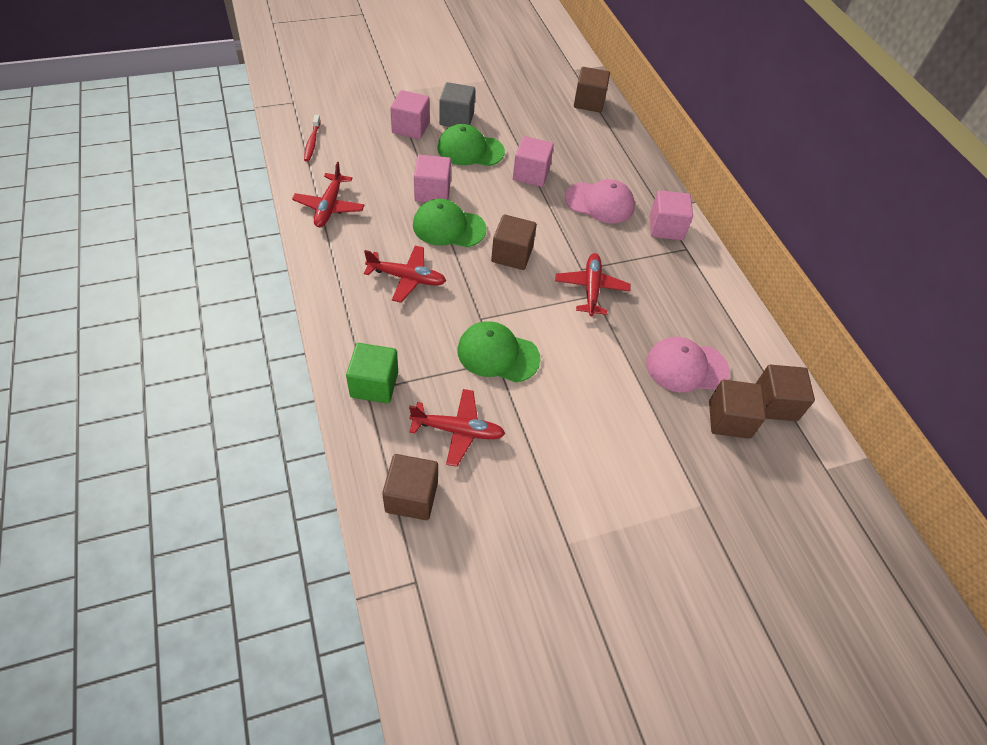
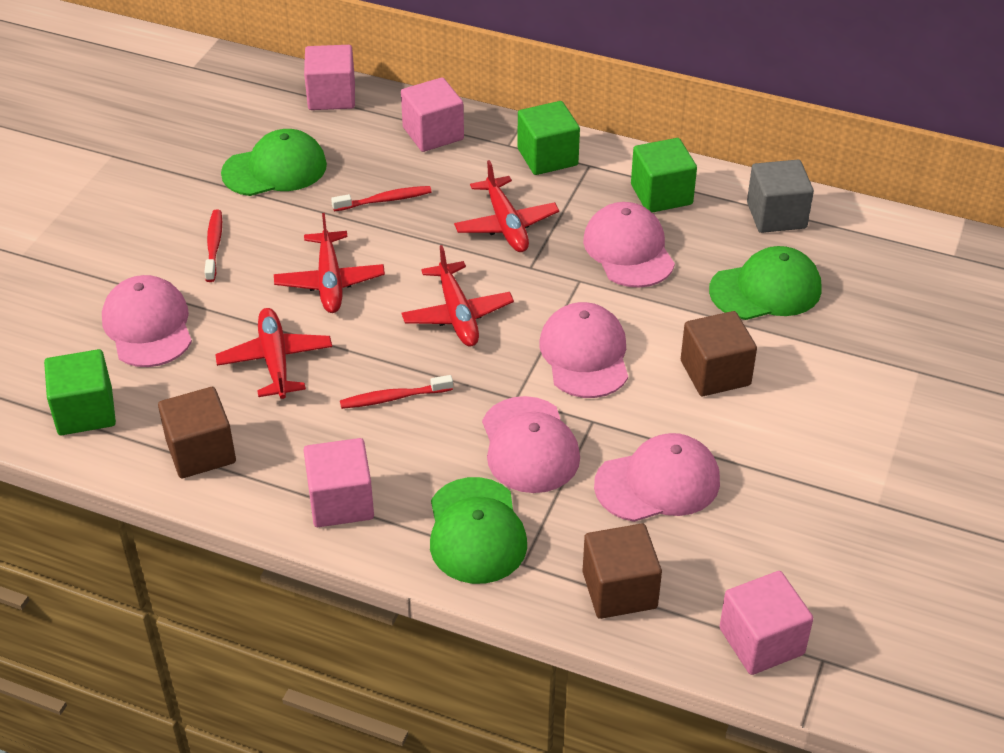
brown cube: [382,454,438,520] [491,214,537,270] [574,67,610,112] [709,380,766,439] [755,365,815,421] = 5 -> [158,387,236,478] [582,524,662,619] [681,311,757,396] = 3
green cube: [346,343,398,403] = 1 -> [44,349,116,435] [517,101,580,175] [631,138,697,213] = 3
pink cap: [565,179,635,224] [646,337,730,393] = 2 -> [102,275,192,367] [482,396,580,493] [540,302,628,398] [583,202,675,288] [594,433,720,522] = 5
red toothbrush: [304,115,321,162] = 1 -> [204,209,222,282] [331,186,432,211] [340,375,453,409] = 3

